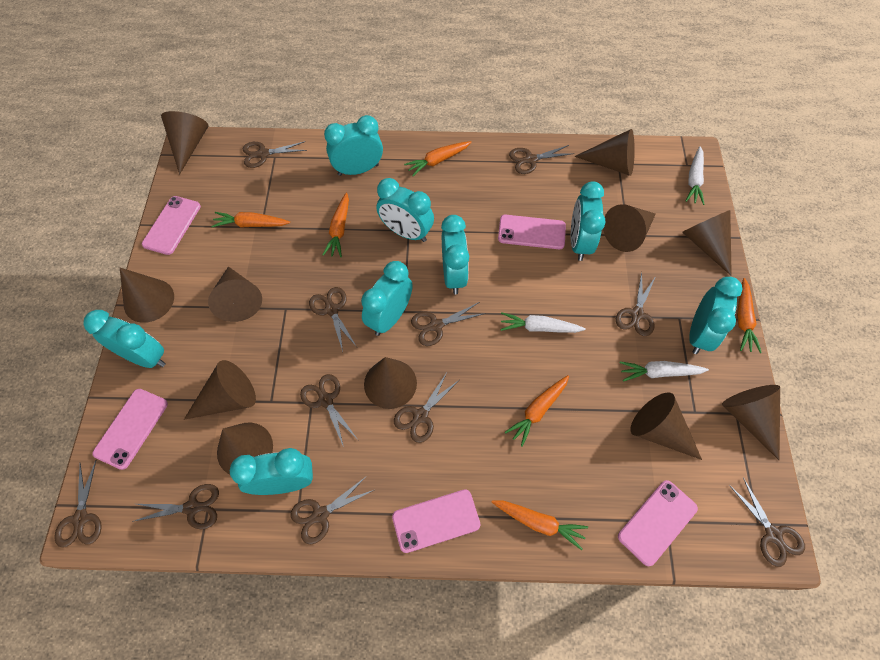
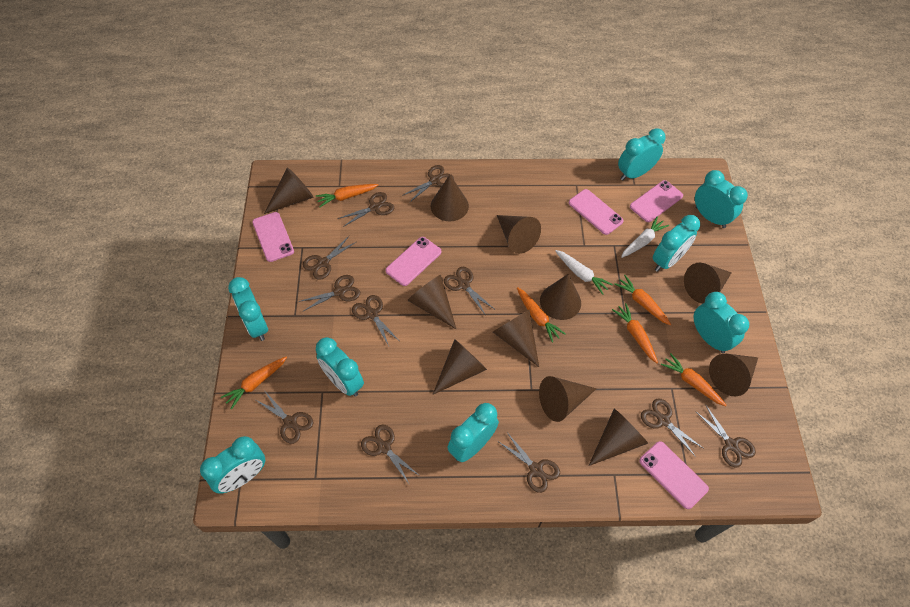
white carrot: [500,312,586,333] [620,361,709,382] [686,146,705,205] = 3 -> [555,250,613,295] [621,216,669,258] = 2

